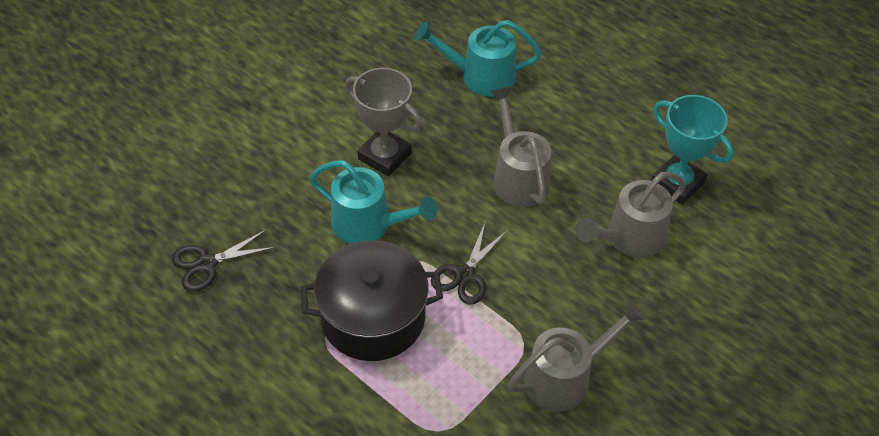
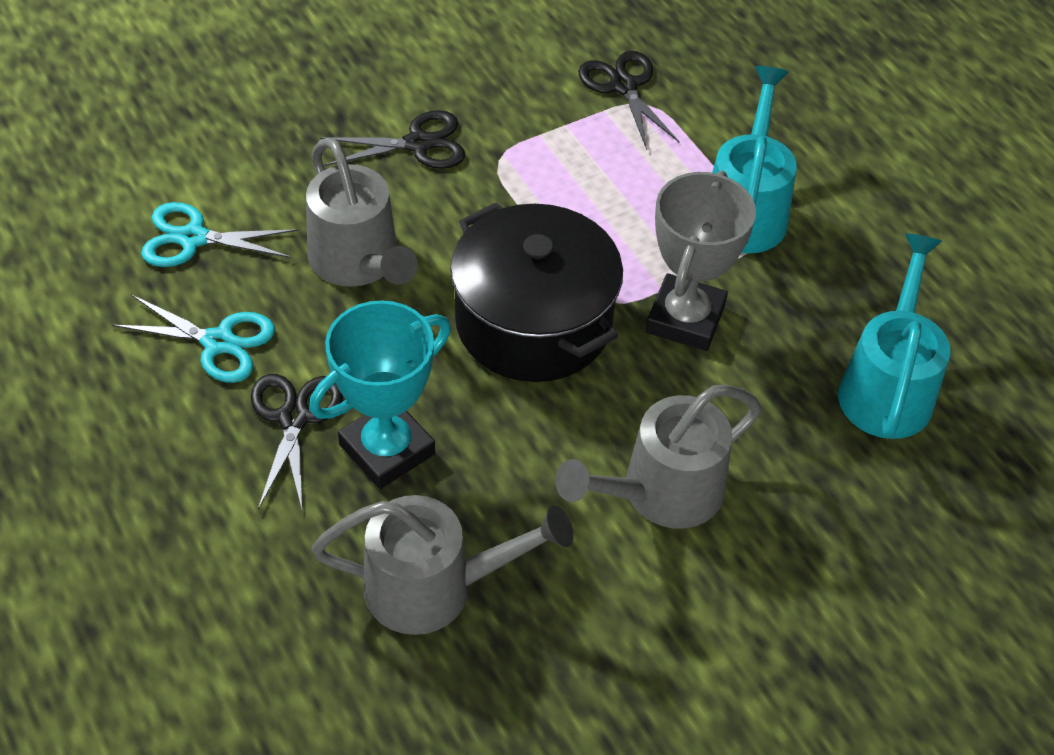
black scissors: [172,229,276,291] [431,223,508,305] = 2 -> [251,374,343,513] [320,110,465,169] [578,51,679,150] = 3
turquoise scissors: none = 0 -> [112,295,275,383] [141,202,298,267] = 2

